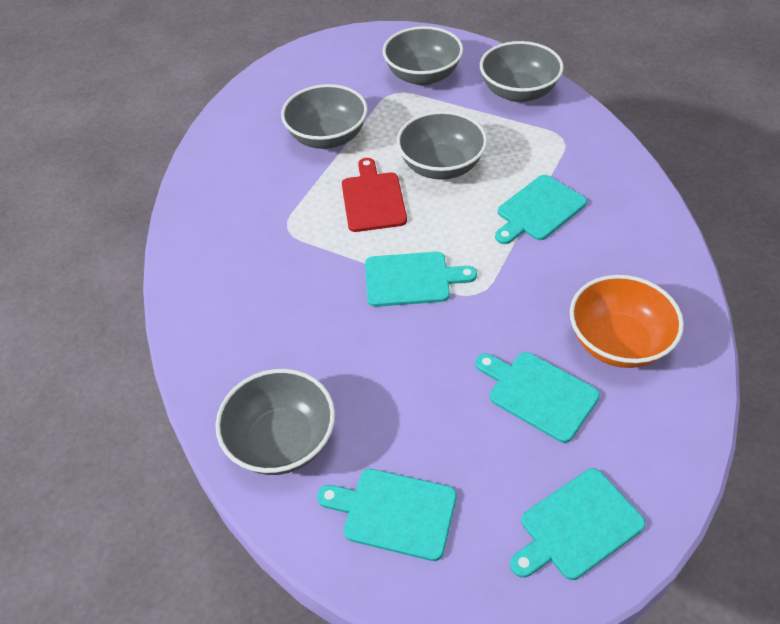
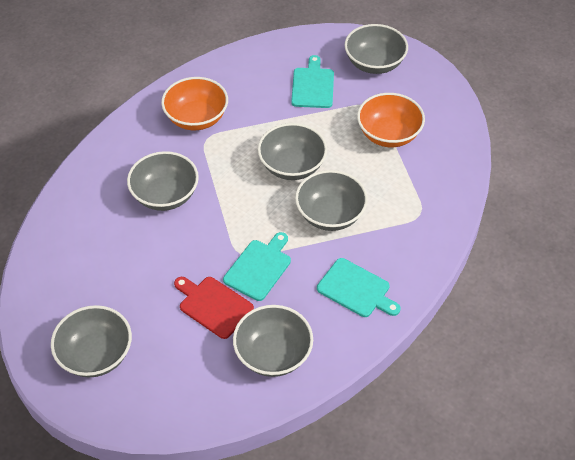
grey bowl: [215,369,335,475] [281,84,368,149] [382,26,463,86] [397,111,487,180] [480,41,564,102] = 5 -> [51,305,132,377] [127,151,199,211] [233,305,313,377] [258,123,327,180] [295,170,368,231] [344,24,408,74] = 6
orange bowl: [570,275,684,368] = 1 -> [161,77,228,130] [357,93,425,147] = 2
turquoise cutting board: [317,469,457,561] [365,252,477,307] [476,352,600,443] [495,175,587,244] [510,468,645,580] = 5 -> [223,232,291,301] [291,55,334,108] [317,258,401,317] = 3

